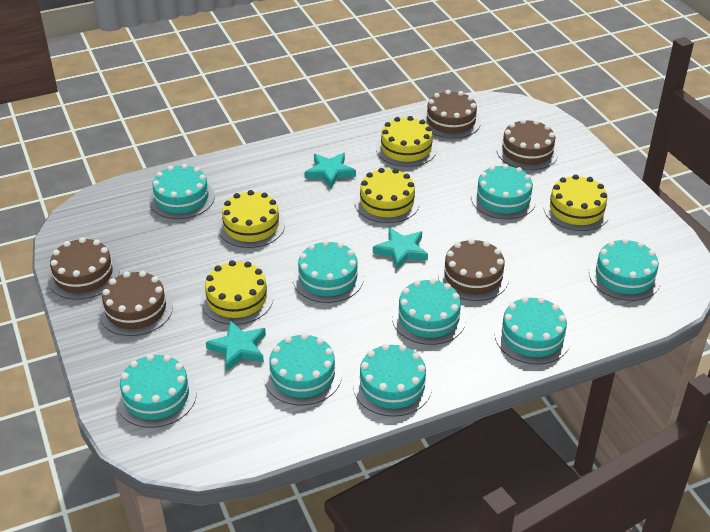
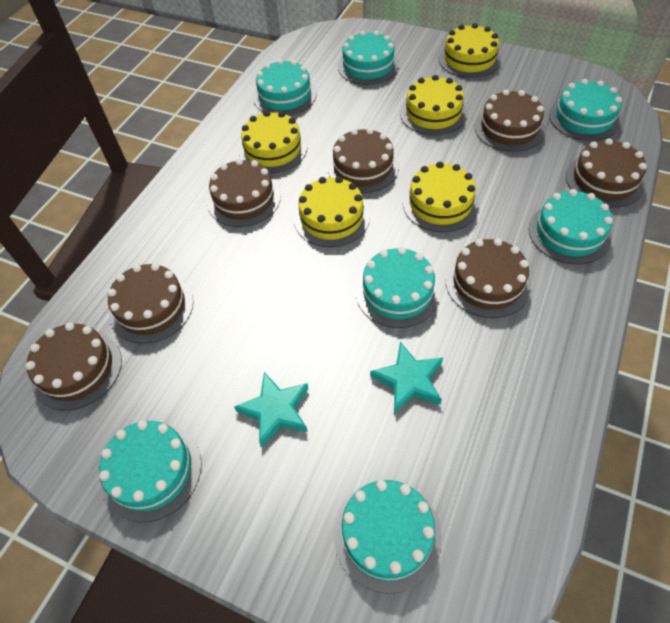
brown cake: [48,237,120,300] [99,271,173,336] [422,90,481,139] [438,238,509,301] [497,119,559,170] = 5 -> [25,322,122,411] [108,263,193,344] [207,158,281,227] [328,128,399,193] [445,238,531,318] [475,89,545,152] [566,138,647,208] = 7
turquoise cake: [116,354,197,428] [149,164,215,219] [264,333,342,405] [293,240,364,303] [353,344,432,417] [392,278,466,345] [471,164,536,219] [495,297,571,365] [589,238,661,301] = 9 -> [99,420,202,523] [253,59,317,116] [333,480,442,593] [338,31,399,85] [356,247,440,328] [529,189,613,264] [549,79,622,141] = 7
turquoise star: [206,320,266,371] [305,153,356,188] [373,227,428,269] = 3 -> [234,372,309,447] [370,342,443,413] = 2

